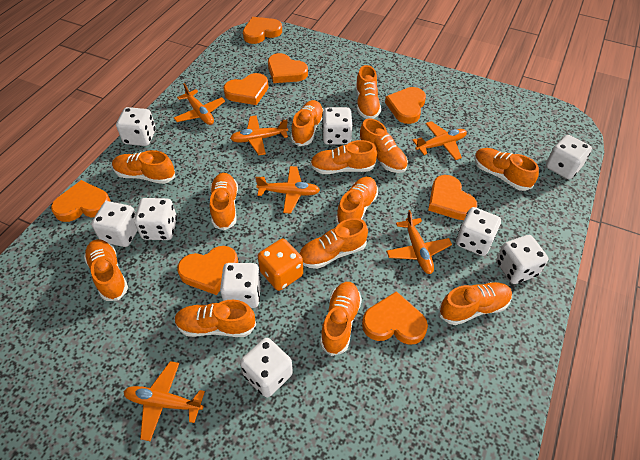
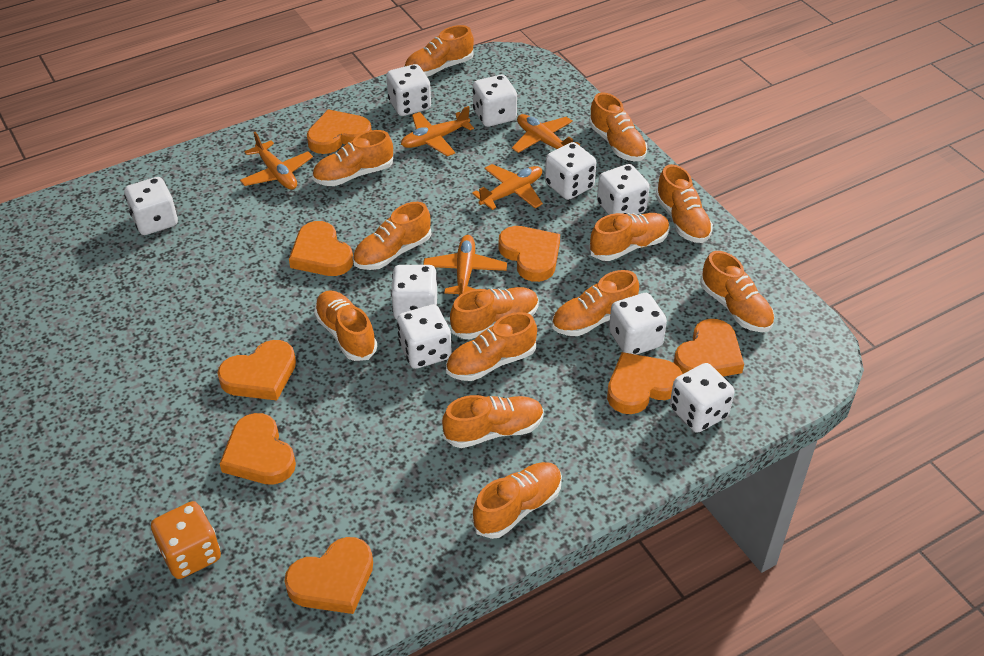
orange plane: [123,361,205,441] [174,83,225,125] [230,115,288,155] [255,166,320,213] [386,210,452,274] [412,121,467,160] = 6 -> [240,132,313,190] [401,106,474,156] [423,235,507,296] [472,164,543,210] [512,114,580,153] = 5

